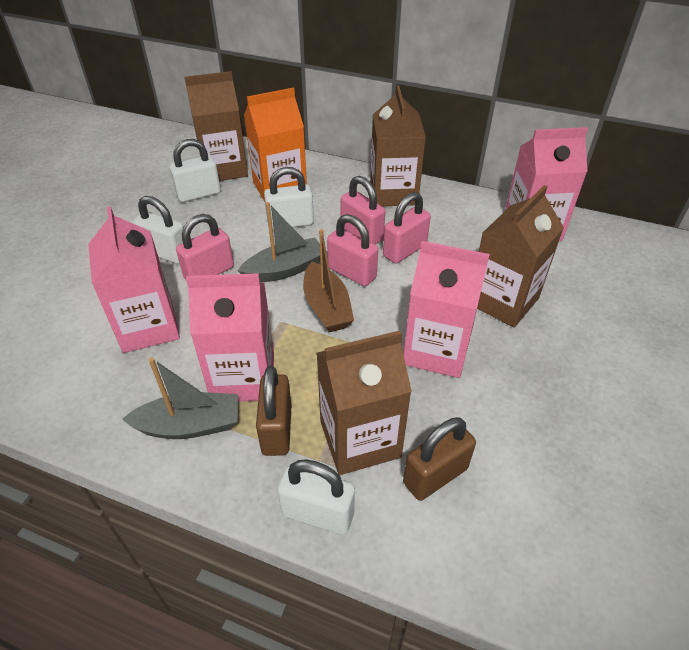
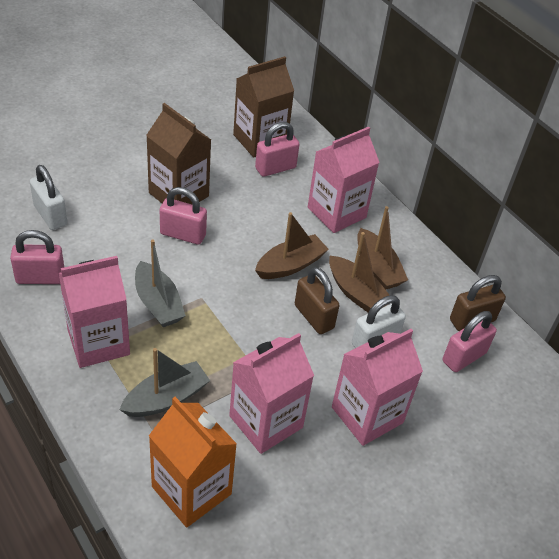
brown boat: [303,229,354,332] = 1 -> [255,212,329,279] [329,232,389,313] [357,206,408,290] = 3
brown carton: [184,71,248,181] [316,331,412,475] [370,86,426,206] [477,185,564,328] = 4 -> [146,103,211,205] [233,56,294,158] = 2
white padlock: [133,196,184,264] [169,139,221,202] [264,167,314,230] [277,459,355,535] = 4 -> [30,165,67,230] [352,295,406,348] = 2

